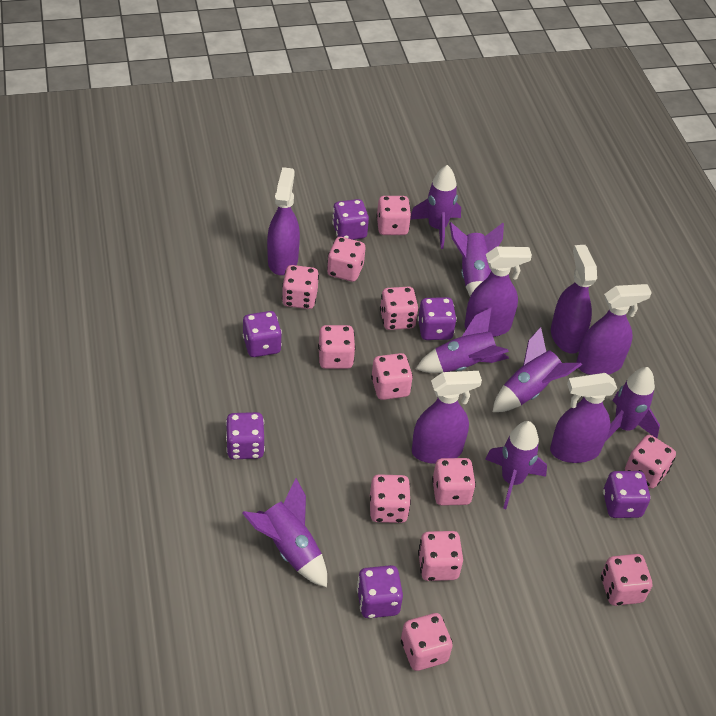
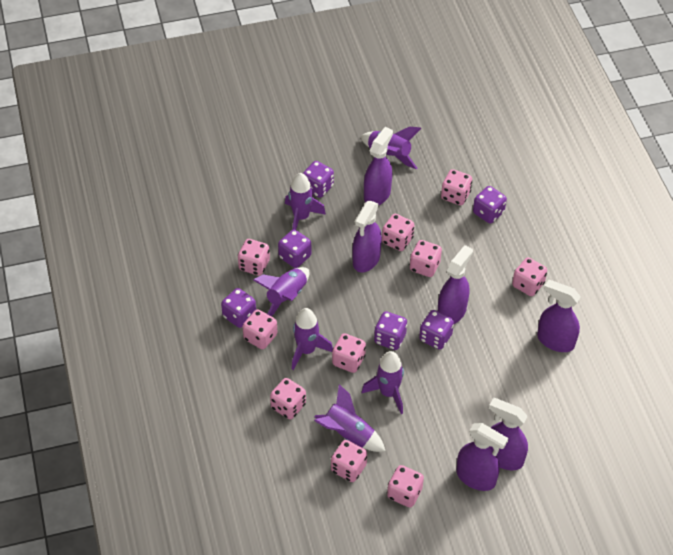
pink dice: [282,265,319,309] [318,325,356,369] [327,237,365,282] [370,474,411,523] [371,353,413,400] [376,196,411,235] [380,287,418,330] [401,613,453,671] [418,531,463,581] [432,458,476,506] [601,554,652,606] [625,435,676,489] = 12 -> [238,239,270,276] [243,310,278,349] [270,378,306,419] [331,440,367,482] [332,333,366,373] [382,214,414,251] [387,465,424,507] [410,240,442,277] [441,169,472,205] [512,257,547,296] = 10
purple rocket: [242,478,327,587] [410,165,461,249] [416,307,509,373] [449,222,504,296] [485,421,547,509] [493,327,582,412] [606,367,660,440] = 7 -> [253,267,310,316] [285,173,326,230] [292,308,333,370] [314,384,385,452] [360,127,421,169] [362,351,404,414] = 6

